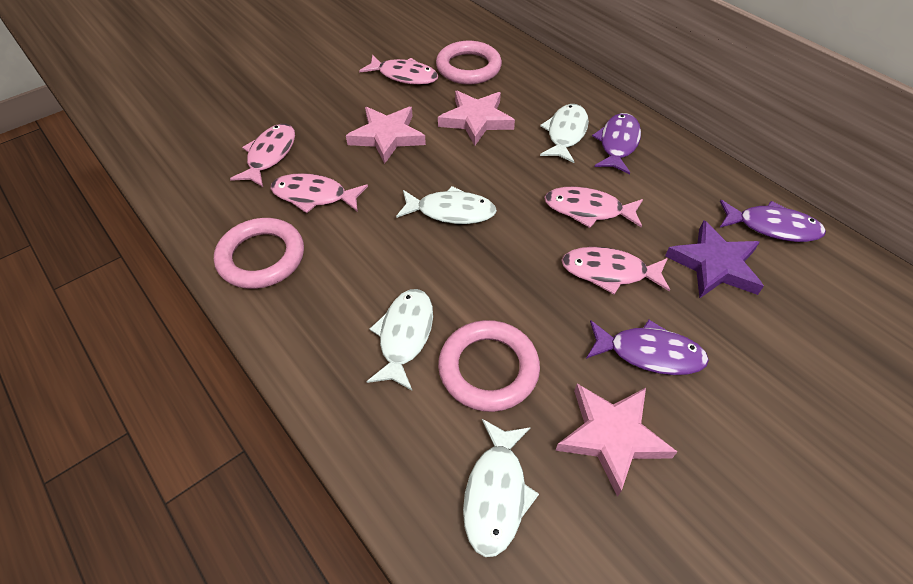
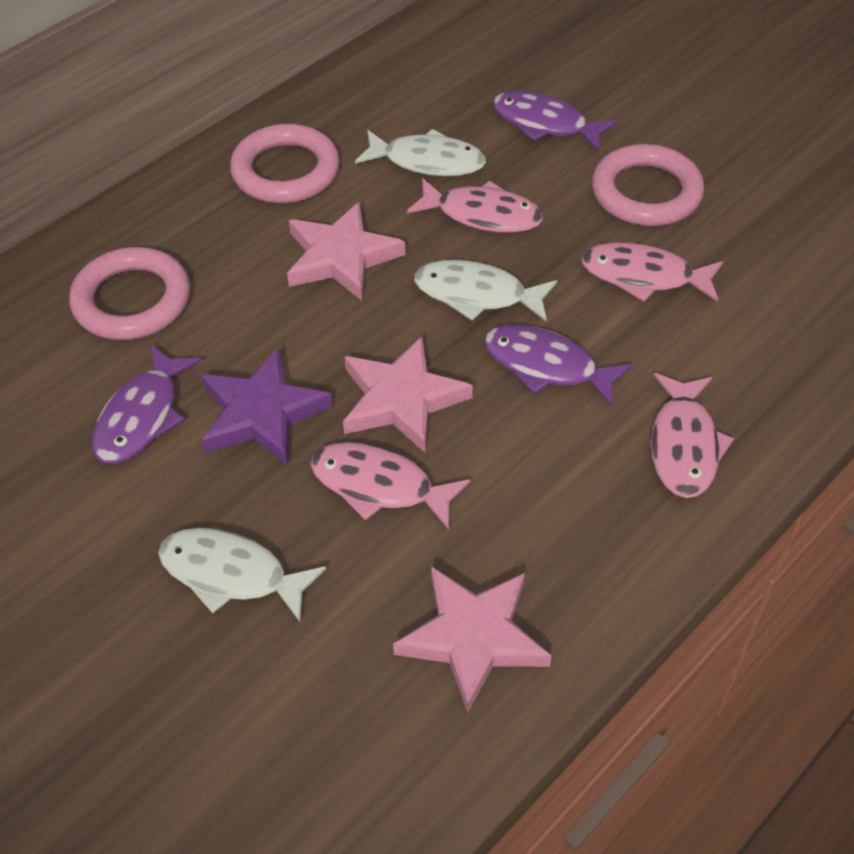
pink fish: [230,124,295,187] [270,173,368,213] [359,55,438,85] [544,187,643,228] [561,247,670,295] = 5 -> [310,442,471,530] [407,178,543,233] [581,242,723,302] [651,373,734,498] = 4
white fish: [367,289,433,391] [396,186,497,224] [463,419,539,557] [540,104,589,163] = 4 -> [158,528,326,622] [355,129,486,176] [414,260,557,322] = 3

